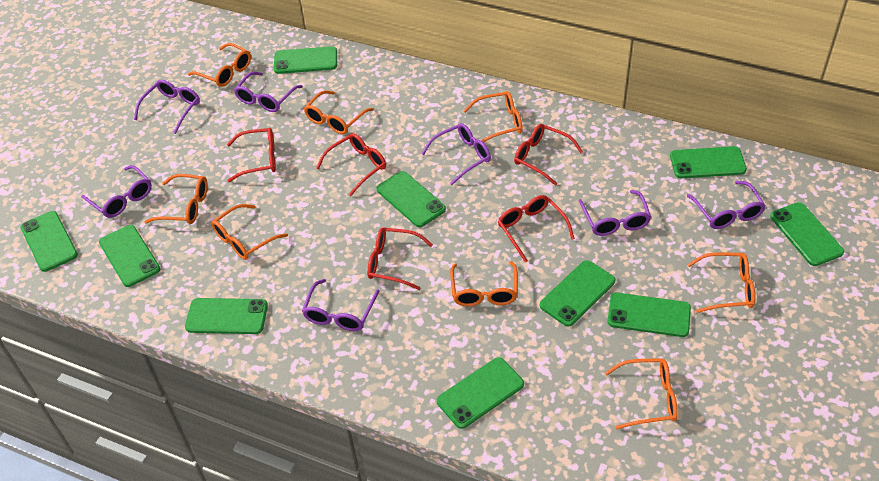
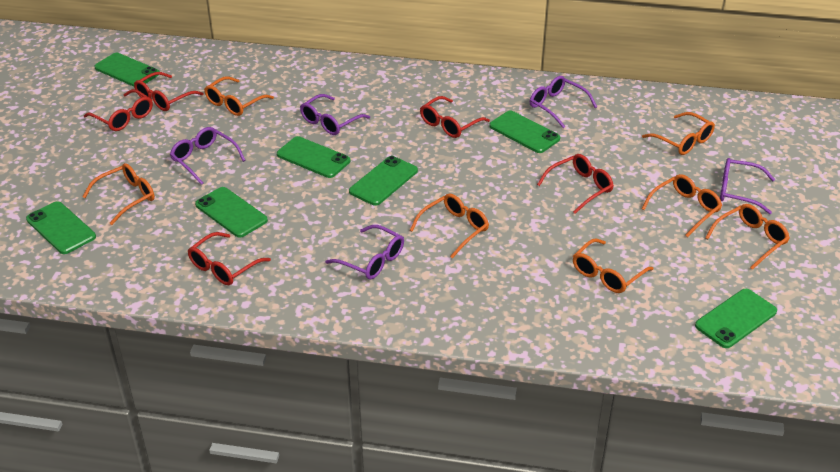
green phone: [21,211,78,272] [99,225,160,287] [185,298,268,334] [274,46,337,74] [376,171,446,227] [437,357,524,429] [540,260,615,326] [607,292,691,337] [670,146,747,178] [770,202,844,266] = 10 -> [26,201,96,254] [94,53,159,87] [195,187,268,238] [277,136,350,178] [349,156,418,206] [489,110,560,153] [695,289,777,348] = 7
orange glasses: [144,174,208,224] [188,43,251,87] [211,204,288,260] [304,90,374,134] [450,261,518,306] [464,91,523,143] [605,358,678,429] [688,252,755,313] = 8 -> [83,163,155,225] [204,76,274,116] [410,194,489,258] [573,238,653,293] [642,112,715,155] [642,174,722,237] [705,204,790,270] = 7
purple glasses: [81,165,152,218] [134,80,200,134] [234,72,303,112] [302,279,379,331] [421,123,491,185] [579,190,651,236] [687,181,766,229] = 7 -> [170,127,246,185] [300,94,370,135] [325,225,404,279] [530,76,597,129] [720,158,775,214] = 5

